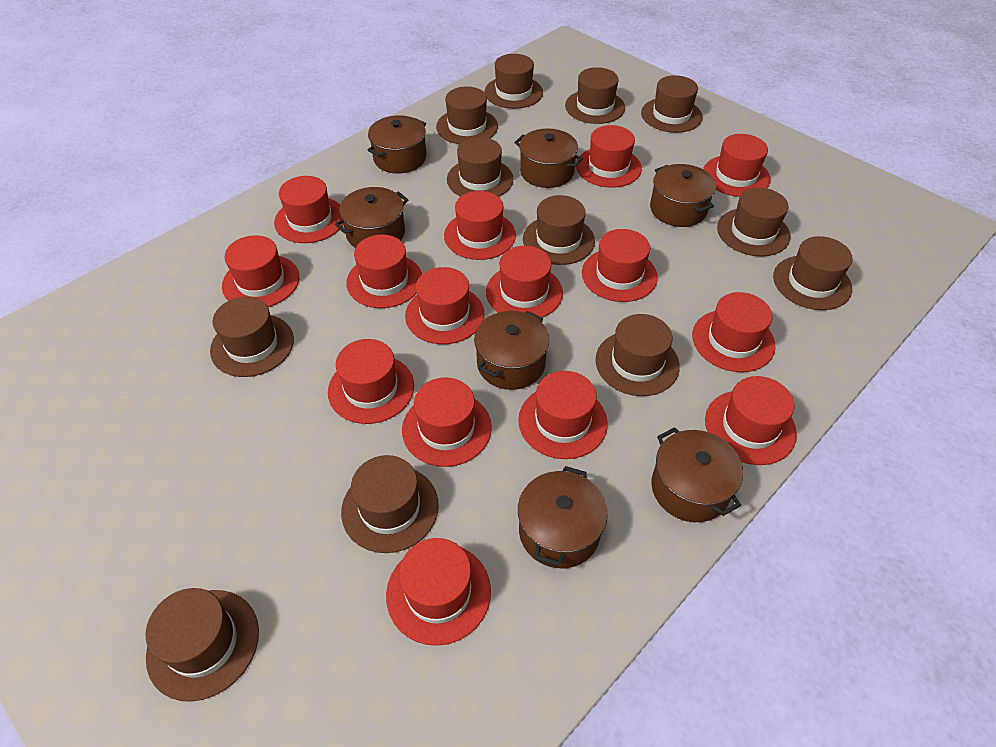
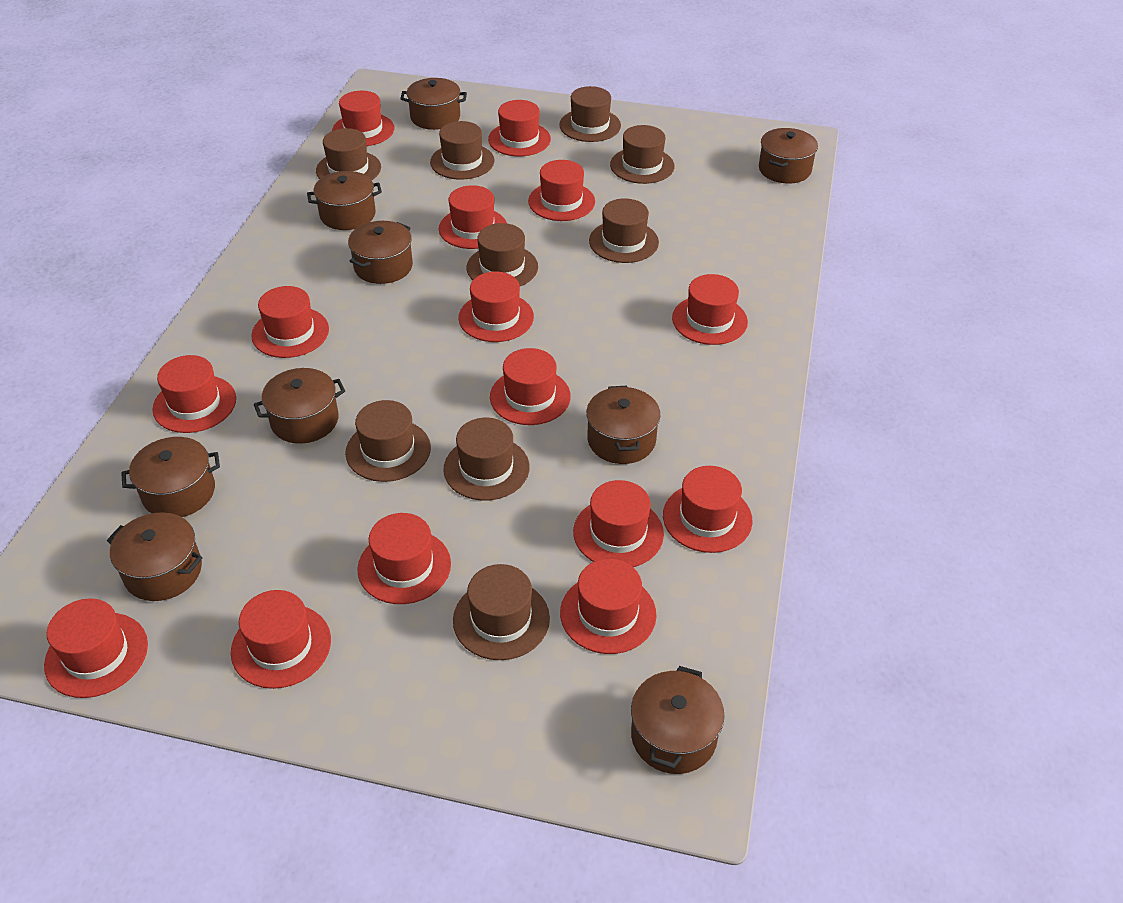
brown hat: [145,588,259,702] [210,297,294,377] [341,455,439,553] [436,87,498,144] [447,137,513,197] [485,54,543,109] [523,195,595,265] [565,67,625,124] [595,314,680,396] [641,75,703,133] [717,188,790,256] [773,236,852,310] = 12 -> [316,128,381,180] [345,400,431,482] [430,121,495,180] [443,418,529,501] [453,564,550,660] [467,223,538,286] [559,86,621,142] [589,198,659,263] [610,125,675,184] = 9
brown pot: [335,187,408,248] [368,115,426,174] [474,311,549,390] [514,128,583,188] [518,466,608,568] [650,164,716,227] [651,427,743,522] = 7 -> [107,512,203,601] [121,437,220,517] [253,368,345,444] [307,171,382,230] [348,221,413,284] [400,78,467,130] [586,385,660,464] [631,666,725,774] [759,128,818,184] = 9

